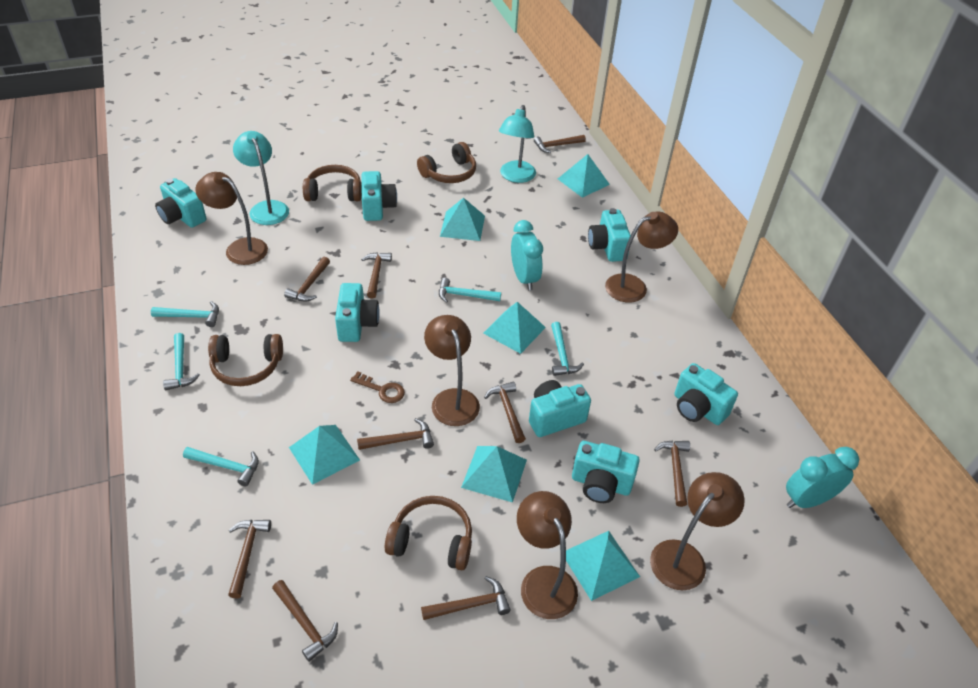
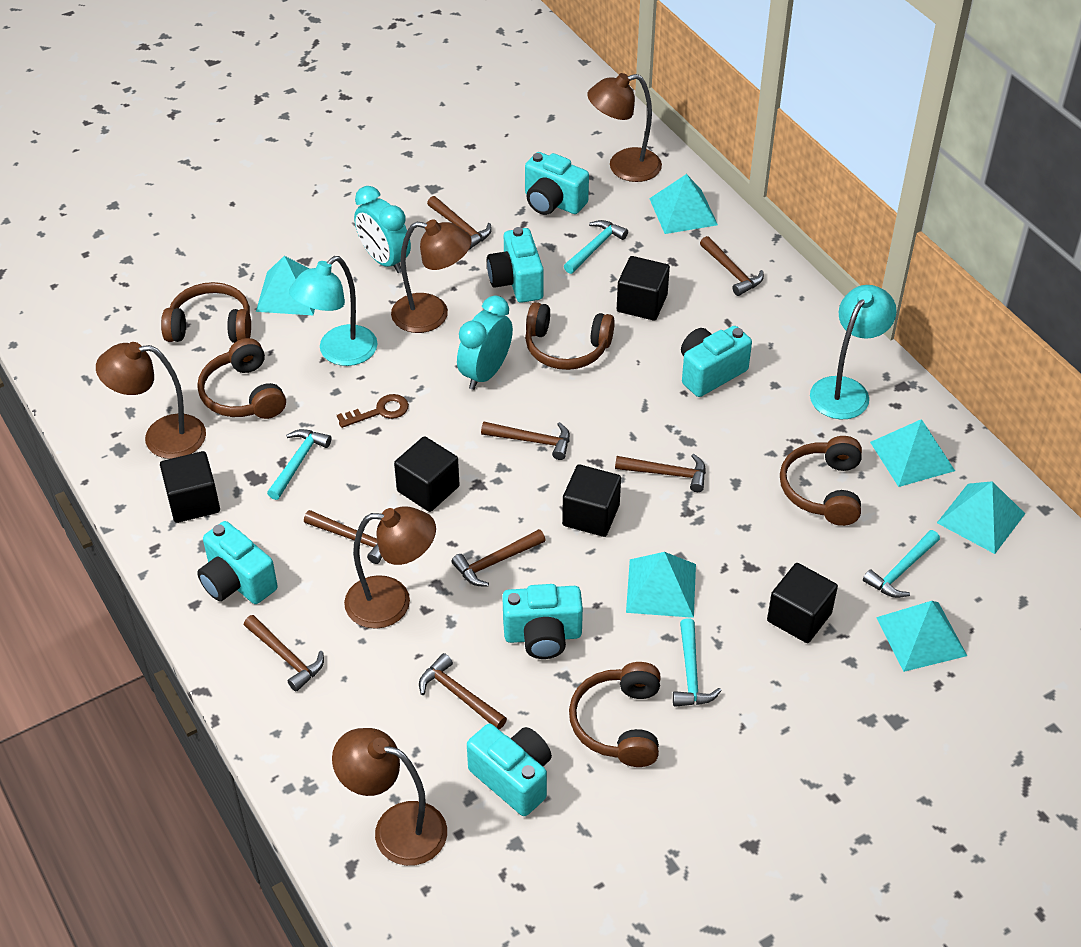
black cube: none = 0 -> [160,451,220,523] [394,436,460,512] [562,464,621,537] [617,256,670,321] [767,563,838,643] = 5
brown hammer: [228,520,271,598] [272,580,338,662] [284,257,330,302] [357,418,434,450] [361,252,392,299] [421,576,511,620] [484,381,526,443] [534,135,586,153] [654,441,690,507] = 9 -> [244,615,324,691] [304,510,382,564] [419,653,507,729] [427,196,492,250] [451,529,545,587] [481,422,570,460] [615,454,706,492] [700,236,764,296] = 8
brown headphones: [208,334,283,386] [303,165,362,201] [385,496,472,570] [417,142,476,183] = 4 -> [161,282,251,343] [197,338,286,419] [525,302,615,370] [569,662,661,767] [780,436,862,526] = 5
turquoise camera: [155,178,207,228] [335,283,380,342] [362,171,397,221] [529,380,591,437] [572,441,640,503] [588,208,631,262] [674,363,738,425] = 7 -> [197,521,278,604] [467,724,552,816] [487,227,544,303] [502,584,583,659] [525,152,589,215] [681,326,752,397] = 6
turquoise hammer: [151,301,219,327] [163,333,200,390] [183,447,259,487] [439,278,501,303] [551,322,584,376] = 5 -> [267,429,332,500] [564,220,628,274] [673,619,722,707] [863,530,940,598] = 4

